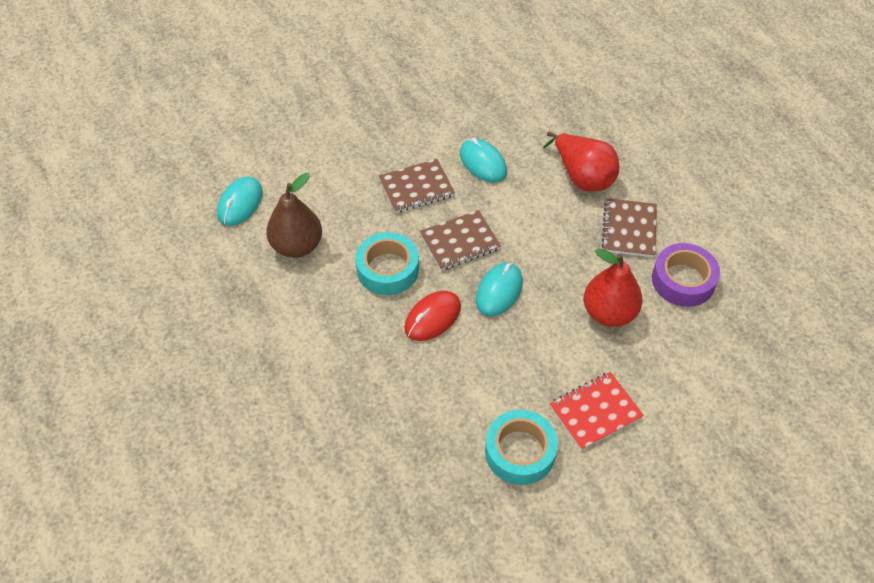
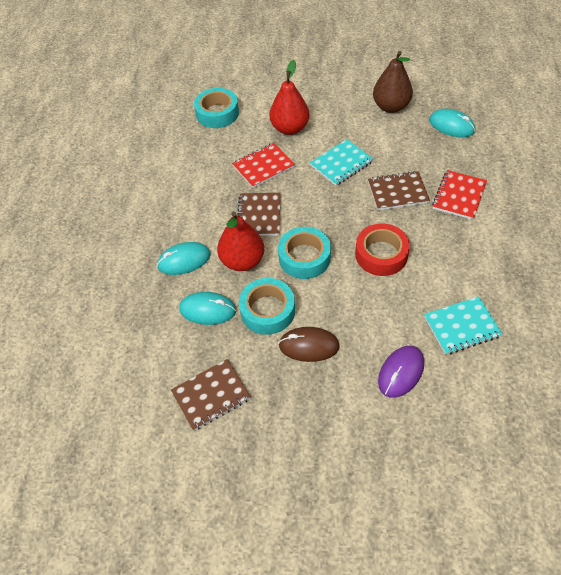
brown mouse: none = 0 -> [279,327,340,362] = 1
purple mouse: none = 0 -> [378,346,424,398] = 1
purple tape: [652,243,720,307] = 1 -> none = 0
red mouse: [404,291,461,341] = 1 -> none = 0
red notebook: [550,372,644,451] = 1 -> [232,143,295,188] [432,170,487,220] = 2
red tape: none = 0 -> [355,223,410,276] = 1
turquoise notebook: none = 0 -> [310,139,373,186] [424,296,502,355] = 2
turquoise tape: [355,232,419,295] [485,410,558,485] = 2 -> [194,88,239,128] [239,278,295,335] [278,227,331,279] = 3

